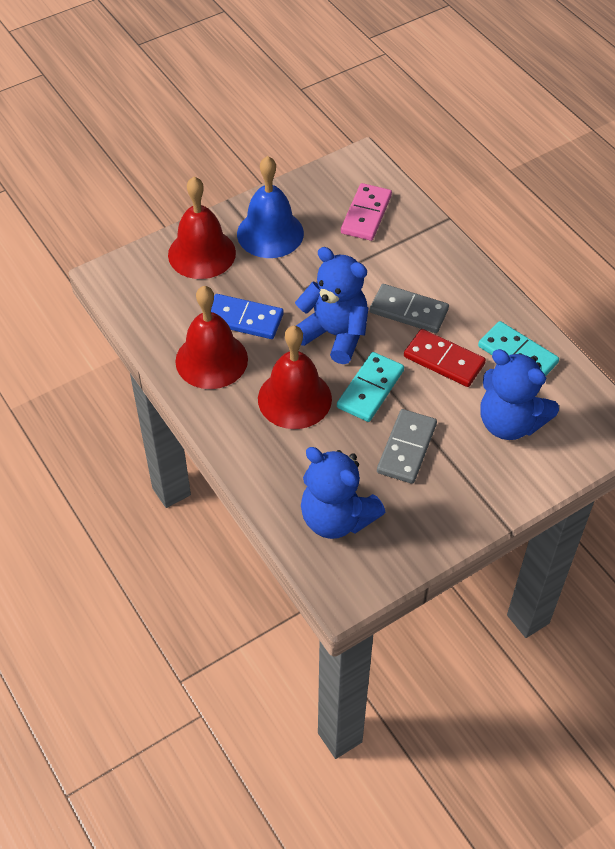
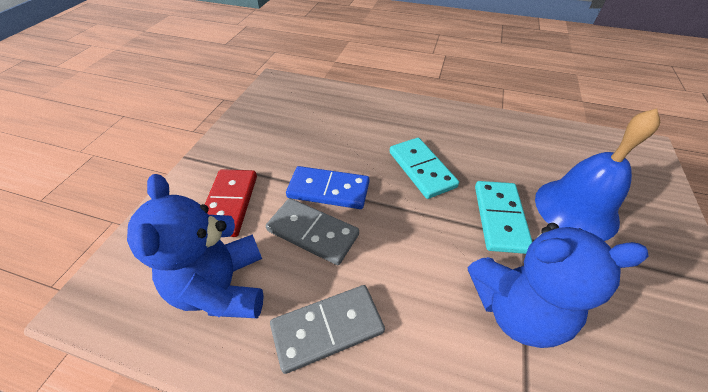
blue teddy bear: [295,247,369,364] [301,447,386,539] [480,349,559,440] = 3 -> [127,174,264,318] [468,223,649,348] = 2
pink domino: [341,183,392,241] = 1 -> none = 0
red bell: [168,177,236,279] [175,286,248,389] [258,326,332,429] = 3 -> none = 0

